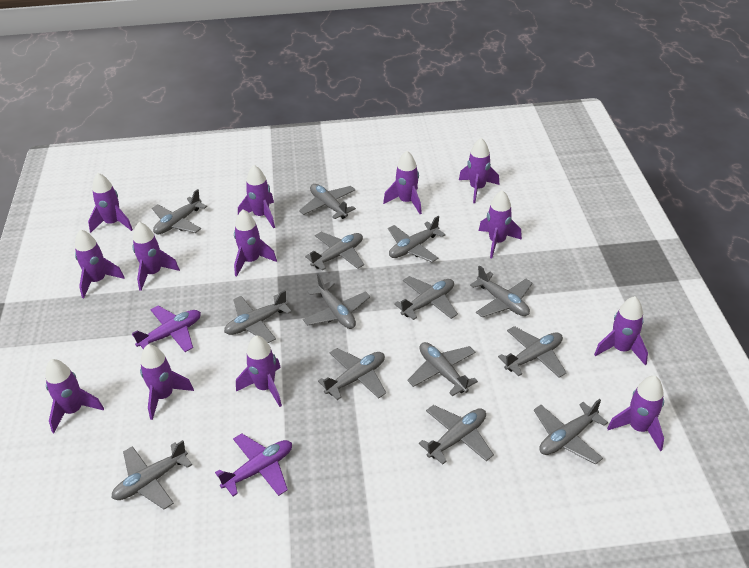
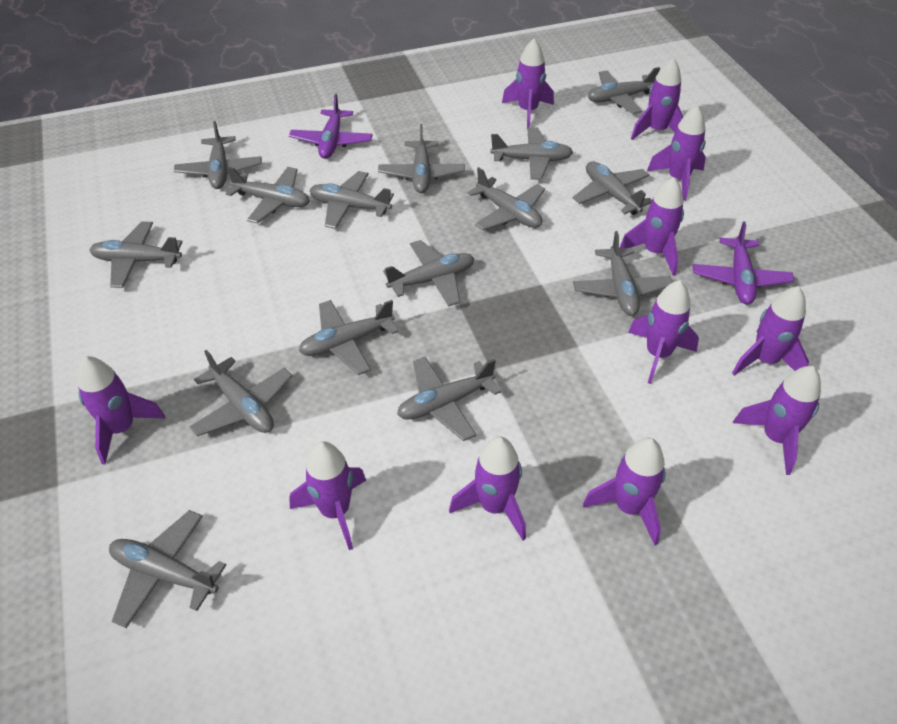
grey plane: [111,440,192,509] [152,189,207,235] [224,290,292,343] [299,184,356,219] [303,274,370,329] [305,232,364,270] [318,348,386,400] [388,216,446,262] [394,276,458,320] [407,342,478,396] [419,405,494,465] [470,265,533,317] [498,326,566,378] [534,399,608,464] = 14 -> [90,221,182,288] [109,510,226,628] [174,121,262,189] [190,350,292,436] [226,167,310,223] [299,300,398,375] [310,171,394,229] [378,124,465,193] [383,240,475,306] [397,357,501,441] [467,167,545,230] [490,127,573,180] [573,161,652,215] [573,231,673,316] [588,67,660,114] = 15
purple rocket: [45,359,104,433] [75,229,125,298] [88,173,133,233] [133,222,180,291] [140,344,194,420] [234,210,277,277] [236,335,282,407] [238,165,275,229] [383,151,422,214] [459,138,500,203] [479,190,522,258] [594,296,648,366] [607,376,664,451] = 13 -> [77,356,166,465] [289,441,366,550] [449,437,526,540] [502,39,554,128] [583,438,666,546] [620,177,684,276] [628,280,699,384] [631,57,683,140] [647,105,706,201] [732,286,809,375] [733,366,821,475] = 11

